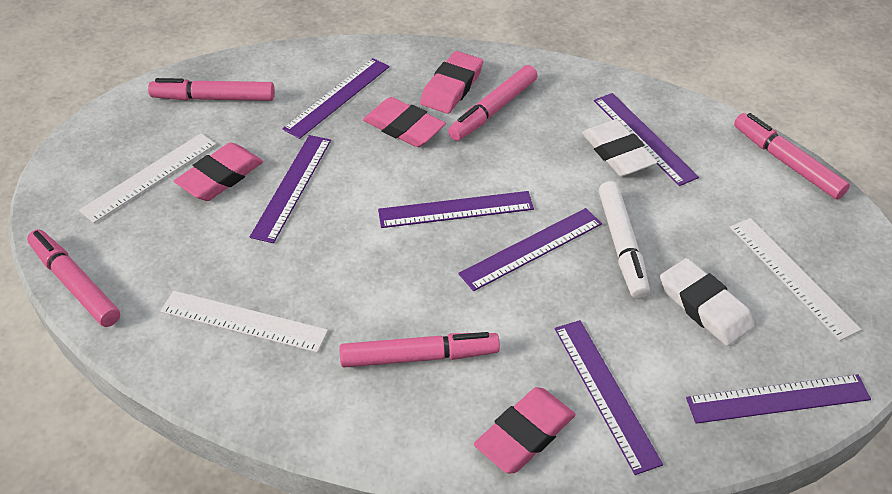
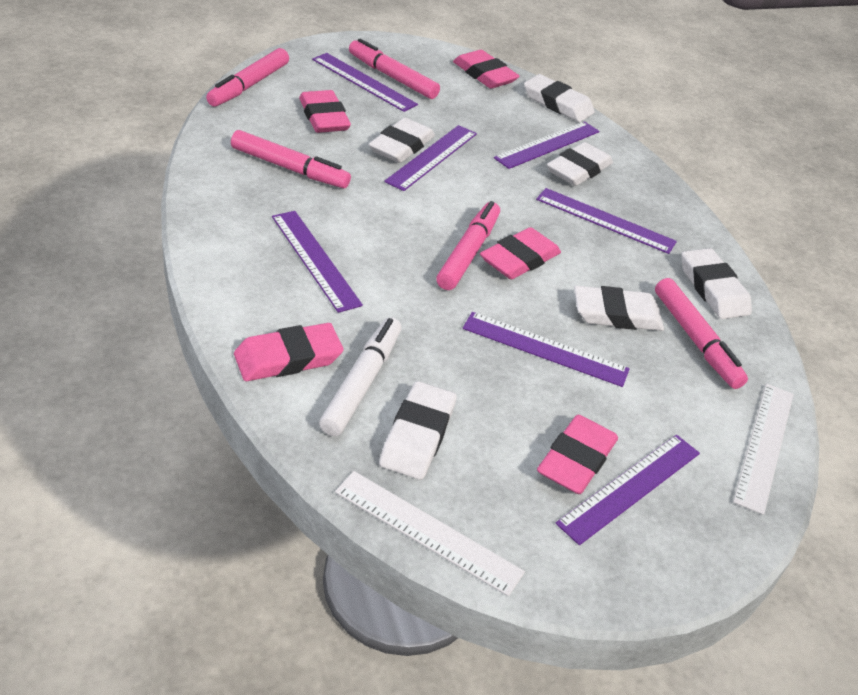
pink eraser: [174,142,263,201] [363,97,446,147] [420,51,483,114] [474,387,576,474] = 4 -> [234,323,344,381] [299,90,351,133] [453,50,520,89] [480,227,561,279] [537,415,618,494] = 5
white eraser: [582,119,658,176] [660,258,754,346] = 2 -> [368,117,435,163] [379,381,457,480] [524,74,595,122] [547,142,613,186] [574,285,664,331] [681,248,752,319] = 6
white ruler: [79,133,216,223] [160,291,328,353] [730,218,861,341] = 3 -> [335,471,525,596] [733,384,794,515] = 2

